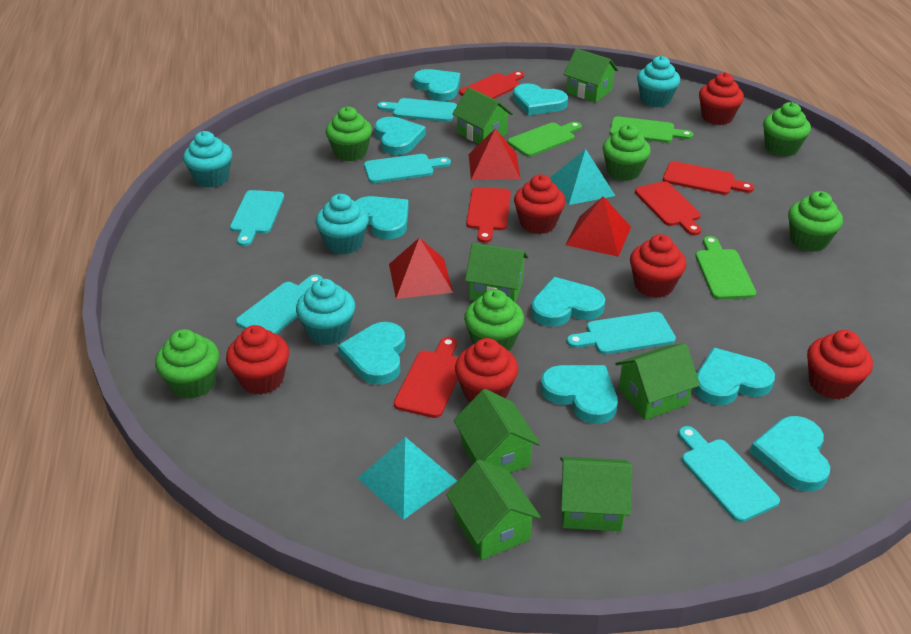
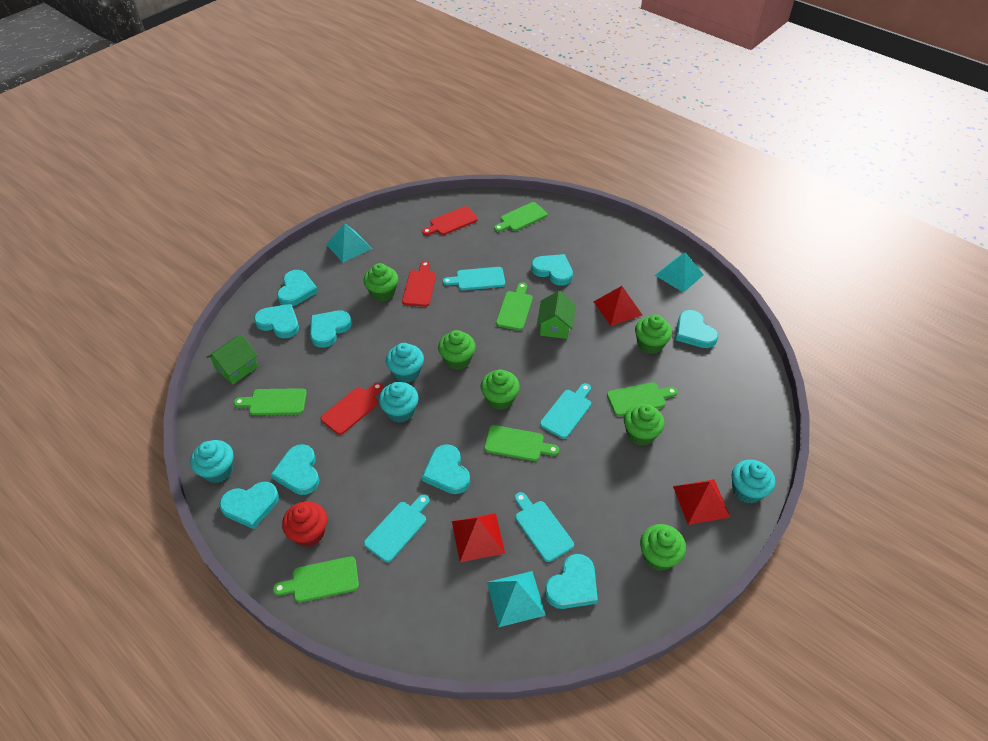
green cutting board: [508,122,582,157] [610,116,694,143] [695,236,756,299] = 3 -> [234,388,307,415] [273,556,359,603] [484,425,559,461] [494,202,547,232] [496,282,533,331] [607,382,678,416] = 6
green house: [446,460,541,560] [452,87,513,144] [454,389,540,473] [465,243,528,303] [560,457,632,531] [563,49,618,103] [615,343,700,420] = 7 -> [206,334,258,384] [537,291,576,339] = 2
red cupcake: [226,325,289,395] [455,338,518,402] [514,174,565,234] [630,234,687,298] [699,72,744,125] [807,330,873,399] = 6 -> [282,501,327,547] = 1
red cutting board: [394,337,458,418] [459,71,524,99] [466,187,511,243] [635,181,701,235] [663,161,754,195] = 5 -> [321,382,383,435] [402,261,436,307] [422,206,478,235] = 3
turquoise cutting board: [230,190,284,246] [236,275,323,334] [364,154,451,183] [377,98,457,122] [567,312,676,354] [678,426,780,522] = 6 -> [364,495,430,562] [443,267,505,290] [515,492,574,562] [540,383,591,439] = 4
turquoise pyramid: [358,437,457,520] [550,149,615,205] = 2 -> [326,223,372,263] [487,571,546,627] [655,252,704,293] = 3

